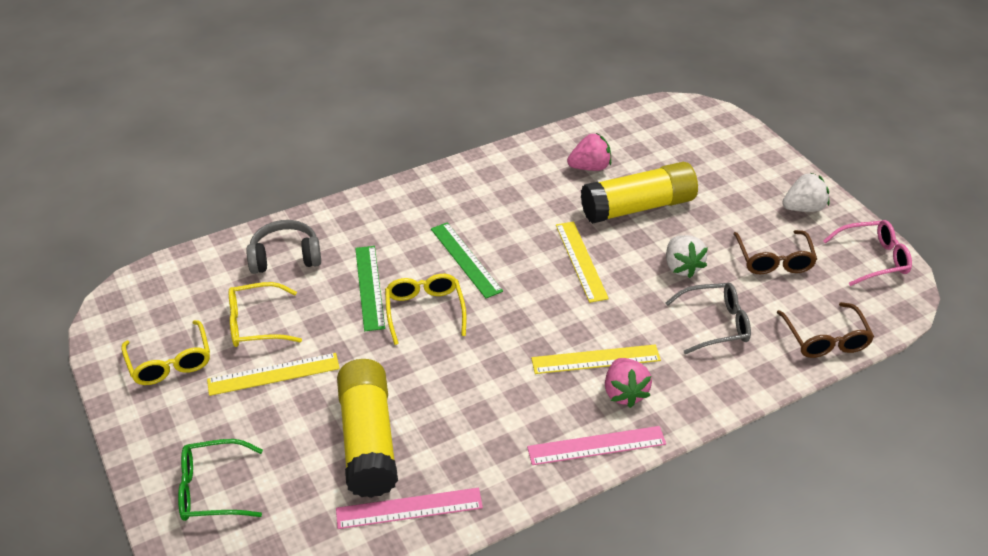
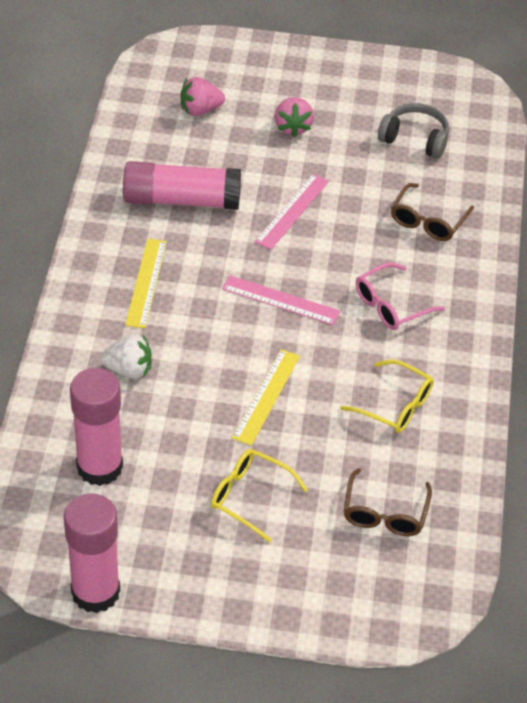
green glasses: [178,439,263,521] = 1 -> none = 0
green ruler: [355,246,385,331] [431,222,503,298] = 2 -> none = 0
grey glasses: [665,283,751,354] = 1 -> none = 0
pink glue stick: none = 0 -> [64,493,120,613] [70,368,123,486] [123,161,241,210] = 3
white strawberry: [666,235,708,278] [782,172,830,212] = 2 -> [100,334,152,379] = 1
yellow glasses: [121,320,210,385] [229,282,302,347] [385,274,467,345] = 3 -> [211,449,308,543] [340,359,434,433] = 2
yellow glue stick: [337,359,398,498] [581,162,698,224] = 2 -> none = 0
yellow ruler: [207,353,340,396] [531,344,661,374] [556,222,609,303] = 3 -> [125,239,167,328] [232,349,300,446] = 2

